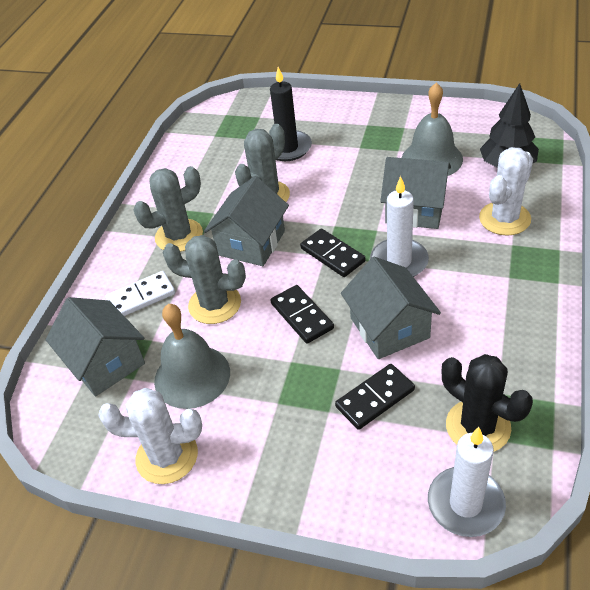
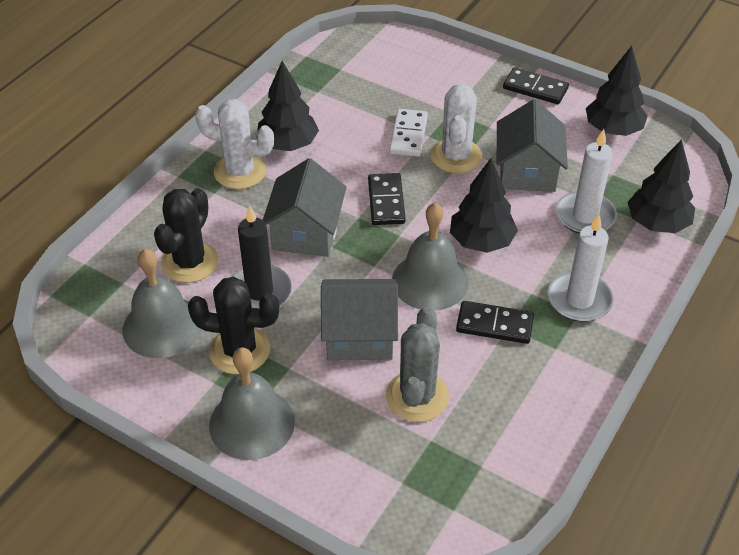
black cactus: [442,354,533,452] = 1 -> [154,188,218,283] [188,277,279,374] = 2
black tree: [480,83,539,168] = 1 -> [257,61,319,151] [450,158,518,253] [586,46,648,136] [627,139,695,233] = 4
grey bell: [154,304,230,409] [402,83,463,176] = 2 -> [123,249,202,358] [209,348,295,460] [392,203,468,311] = 3
grey cactus: [133,166,203,252] [162,235,246,324] [235,124,290,202] = 3 -> [386,307,449,422] = 1
grey house: [46,297,145,396] [204,176,289,266] [341,257,441,359] [380,157,451,229] = 4 -> [263,158,347,257] [321,279,398,360] [497,99,568,192] = 3

